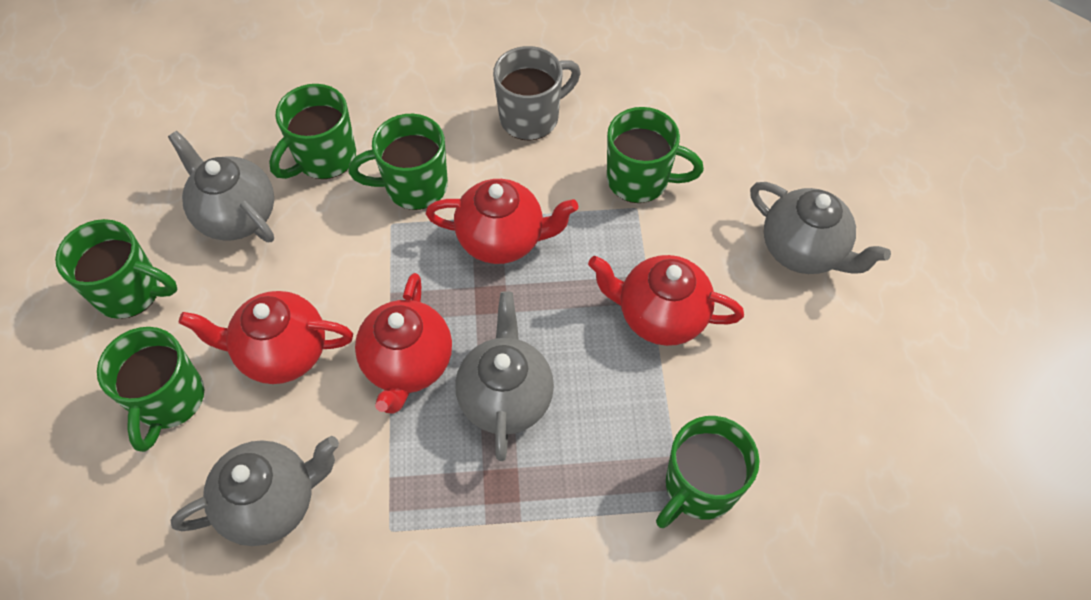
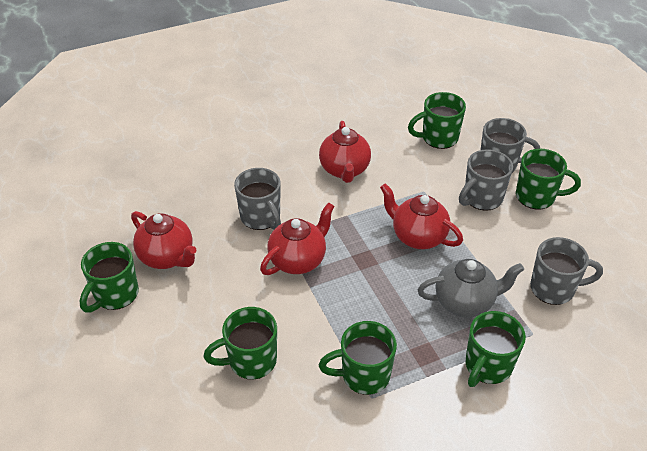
grey mug: [493,46,581,141] = 1 -> [234,168,281,230] [459,149,513,211] [481,118,540,173] [530,237,603,305] = 4
grey teapot: [168,131,274,242] [170,436,339,546] [455,291,554,461] [750,182,891,274] = 4 -> [418,259,524,317] = 1

